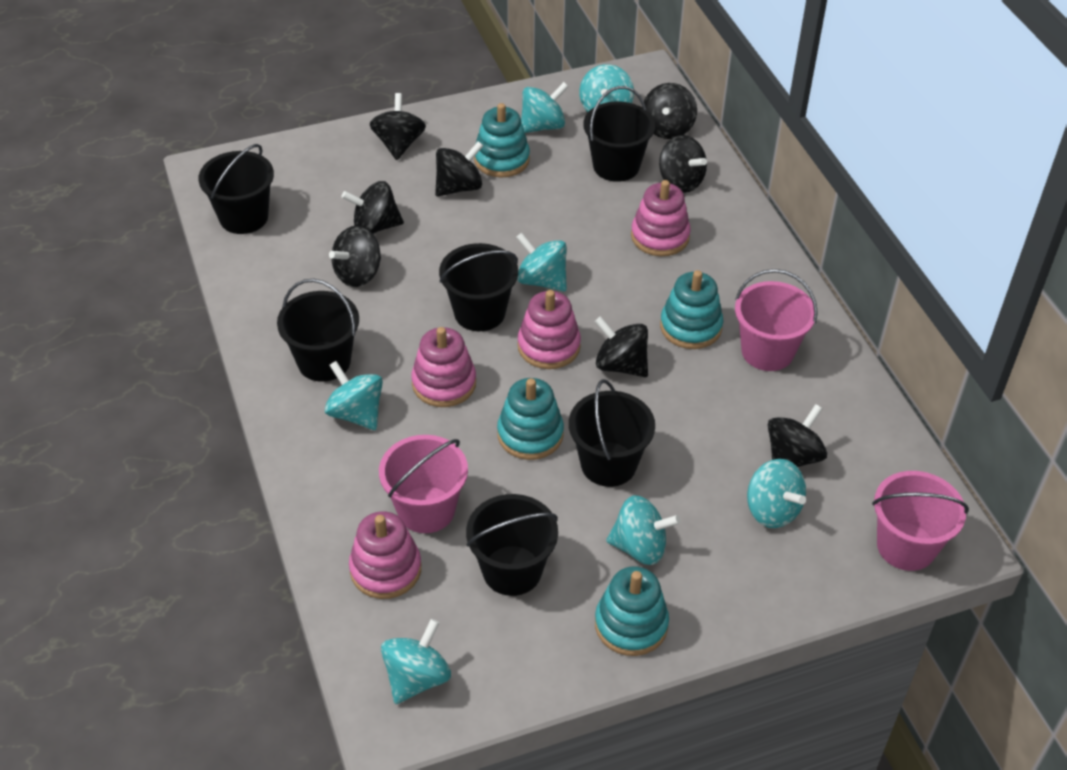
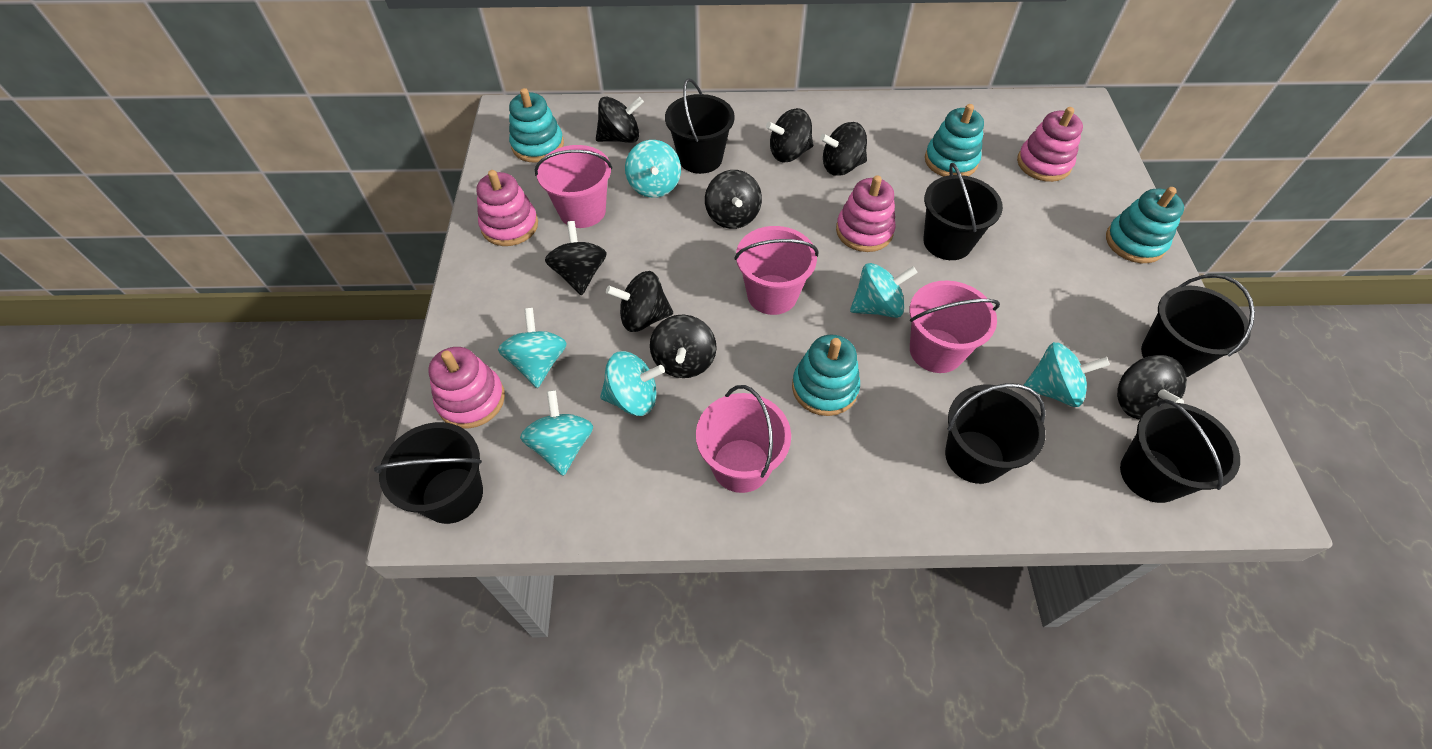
pink bucket: [379,435,468,533] [735,269,818,371] [872,471,969,571] = 3 -> [535,145,612,228] [696,385,791,493] [734,226,819,315] [910,280,1000,373] = 4
turquoise spinning top: [325,361,383,430] [381,619,451,704] [516,233,567,292] [521,82,569,133] [579,64,634,112] [606,495,681,565] [747,459,806,528] = 7 -> [498,308,567,388] [520,390,593,476] [600,351,665,416] [625,140,681,198] [850,263,918,318] [1024,342,1110,407] = 6

